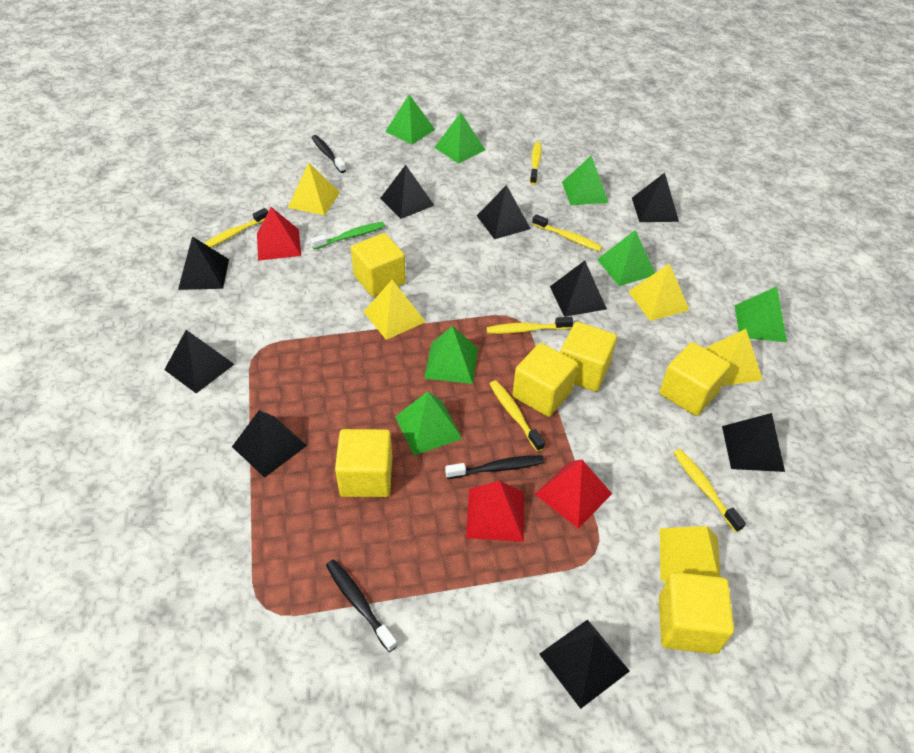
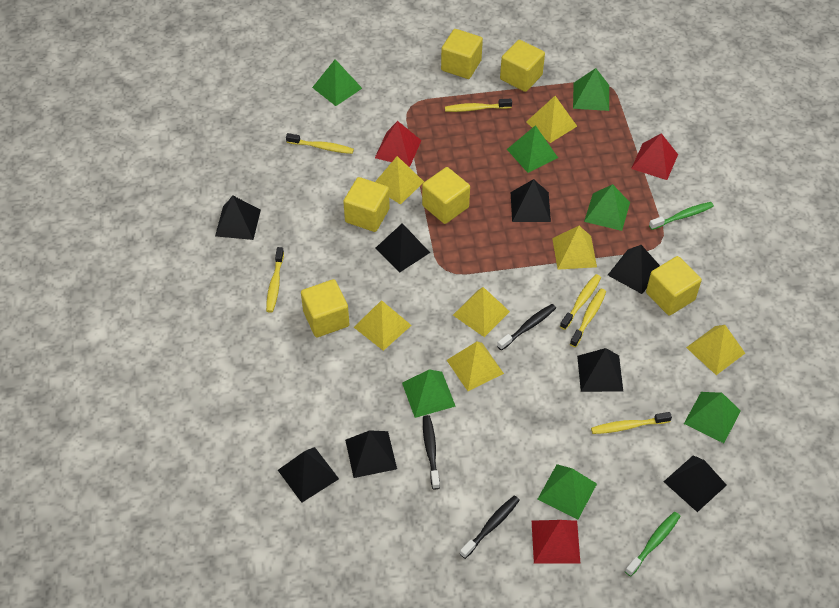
black pyramid: [164,330,235,393] [178,236,229,290] [232,410,307,478] [380,165,434,219] [477,185,531,239] [539,619,630,709] [550,261,607,317] [632,173,679,222] [722,413,785,472] = 9 -> [215,196,261,240] [278,447,339,503] [345,430,397,478] [375,223,430,273] [511,179,551,222] [577,348,623,392] [608,245,660,294] [663,456,727,512] = 8
green toothbrush: [310,222,385,250] = 1 -> [625,512,680,576] [649,202,714,230] = 2
yellow pyramid: [288,162,340,215] [364,280,426,340] [628,263,689,321] [660,526,720,582] [705,329,763,386] = 5 -> [354,300,412,351] [375,156,424,204] [447,341,504,391] [453,287,510,337] [526,96,577,143] [552,226,597,270] [686,325,745,375] = 7

